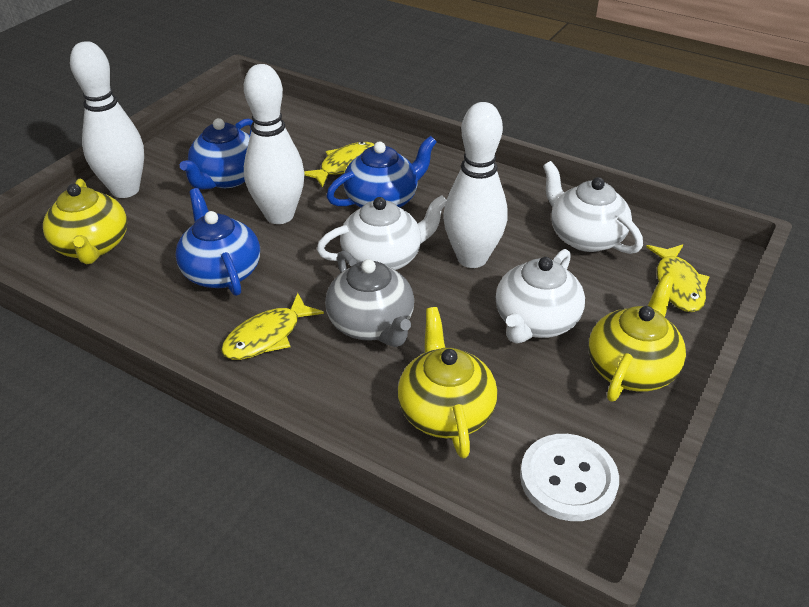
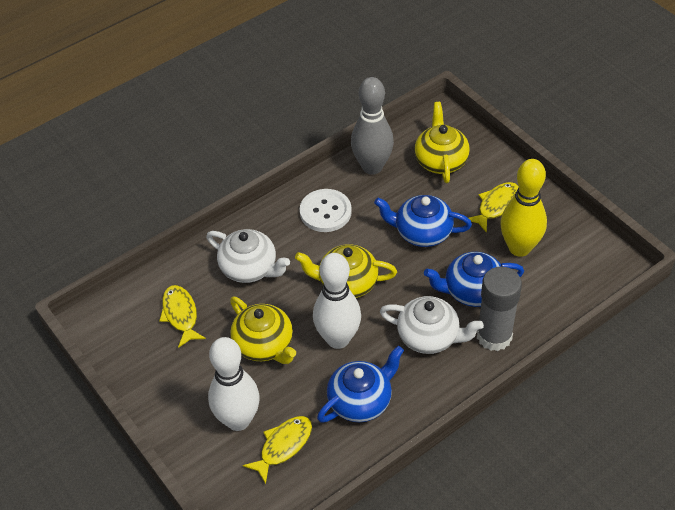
grey bowling pin: none = 0 -> [351,77,394,175] = 1
grey glue stick: none = 0 -> [477,266,522,351] = 1
grey teapot: [325,251,414,347] = 1 -> none = 0
white bowling pin: [70,41,144,198] [244,64,305,224] [444,102,508,268] = 3 -> [208,337,260,431] [313,253,361,349] = 2
white teapot: [317,195,446,270] [496,249,585,344] [543,161,643,254] = 3 -> [206,229,290,283] [380,296,484,354] = 2
yellow bowling pin: none = 0 -> [501,159,547,257] = 1

